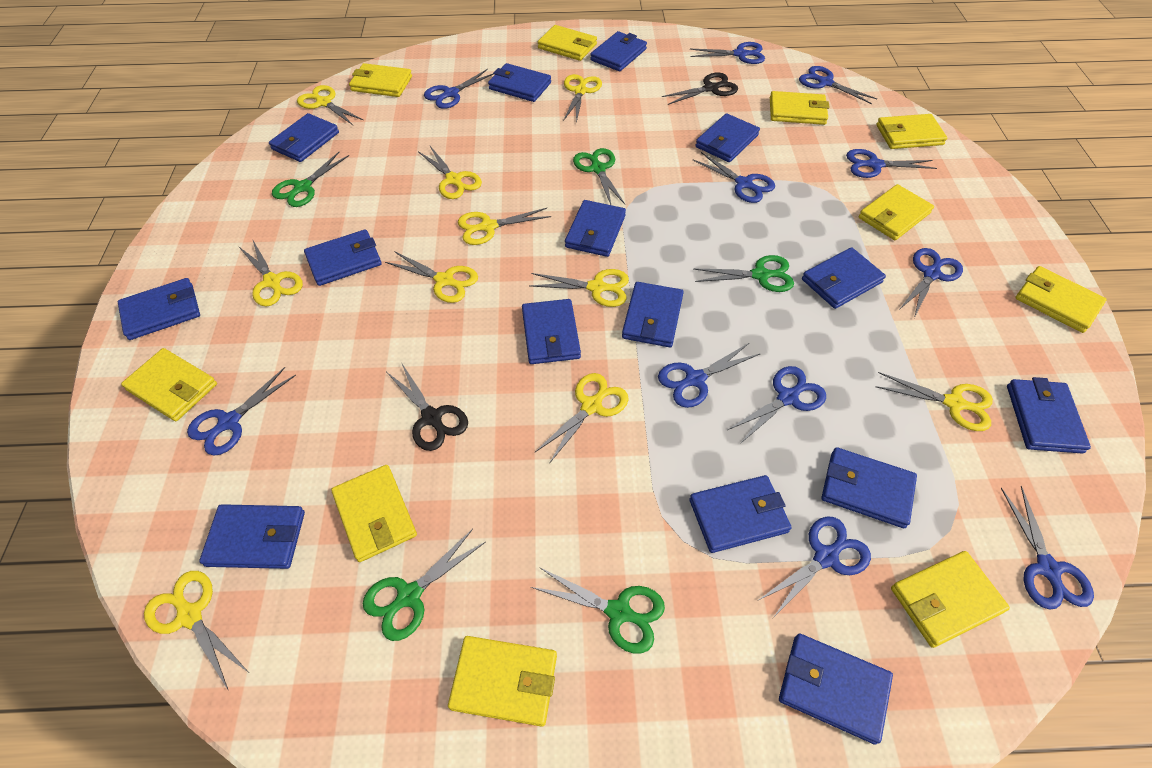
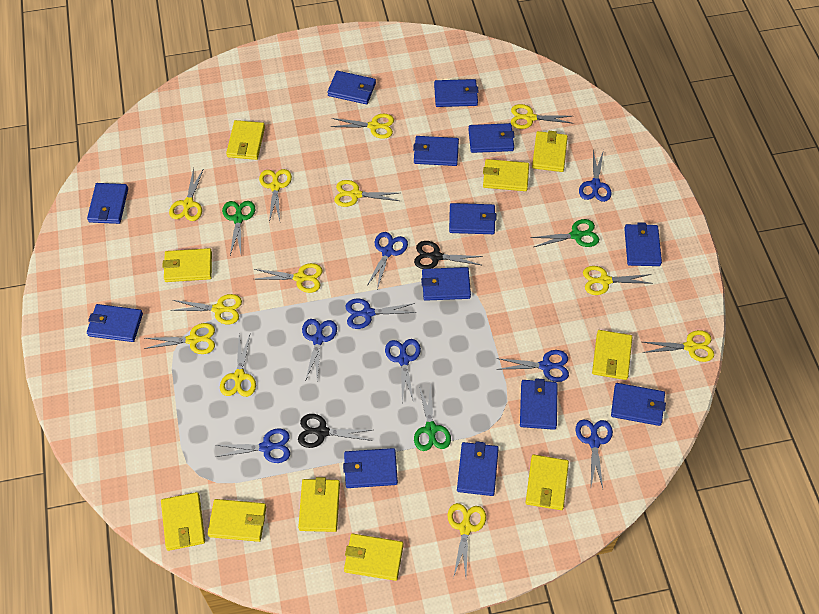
blue scissors: [187,367,296,456] [424,69,494,109] [658,343,761,408] [690,42,765,64] [693,152,775,203] [728,366,826,444] [757,516,871,618] [799,66,877,104] [846,149,937,178] [899,248,963,318] [1001,486,1094,610] = 11 -> [215,429,290,463] [302,319,337,382] [346,298,416,329] [366,232,408,289] [385,339,421,402] [497,350,569,382] [576,420,613,488] [579,150,612,202] = 8
blue wallet: [118,278,200,340] [199,504,305,569] [269,113,339,162] [304,229,382,286] [488,63,551,102] [522,299,581,364] [565,200,626,257] [590,31,647,71] [622,282,684,347] [689,475,792,553] [695,113,760,162] [779,633,893,745] [802,247,886,309] [821,447,917,528] [1007,377,1091,454] = 15 -> [87,183,128,224] [87,304,143,342] [327,71,376,104] [343,448,398,488] [413,136,459,166] [421,267,471,301] [434,79,479,107] [449,203,496,234] [457,441,499,496] [468,123,515,153] [520,378,558,430] [611,383,666,426] [624,222,662,266] = 13
green scissors: [272,152,349,207] [363,529,486,641] [531,567,665,654] [573,148,625,205] [694,255,794,292] = 5 -> [222,201,255,255] [414,383,451,451] [531,219,599,247] = 3
yellow scissors: [144,571,249,691] [238,241,303,306] [297,85,363,125] [385,251,478,303] [418,146,482,199] [458,208,551,245] [530,269,629,307] [535,373,629,464] [564,74,602,123] [876,372,993,431] = 10 -> [144,323,215,354] [169,168,204,221] [171,294,242,324] [220,335,256,397] [254,263,323,293] [259,169,292,222] [330,114,394,139] [334,180,399,207] [448,503,486,578] [511,104,574,129] [583,266,653,295] [643,330,714,362] = 12

